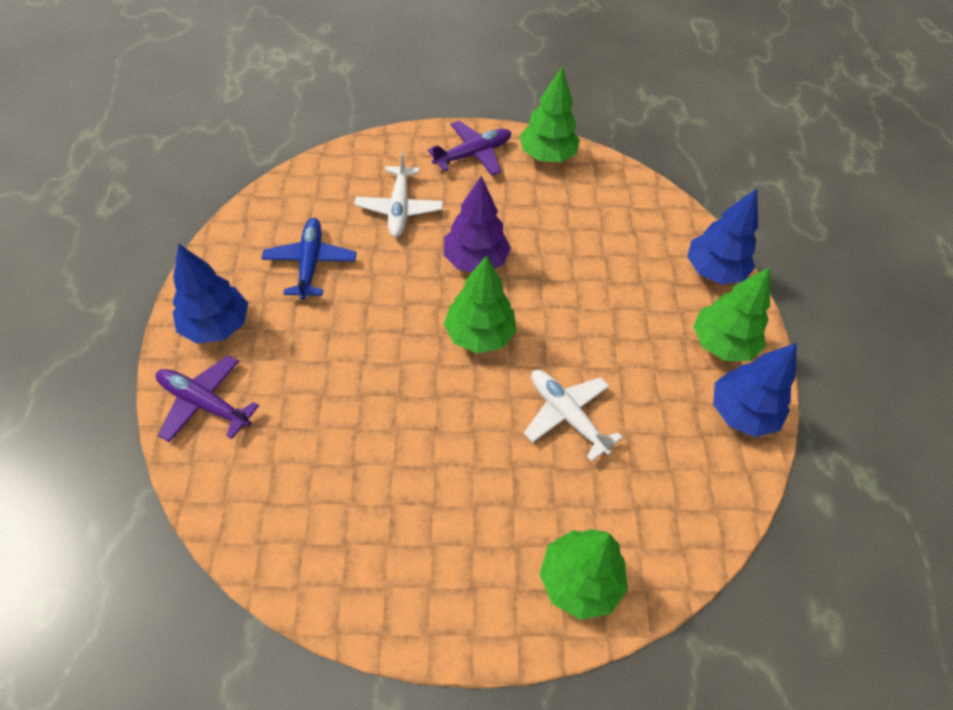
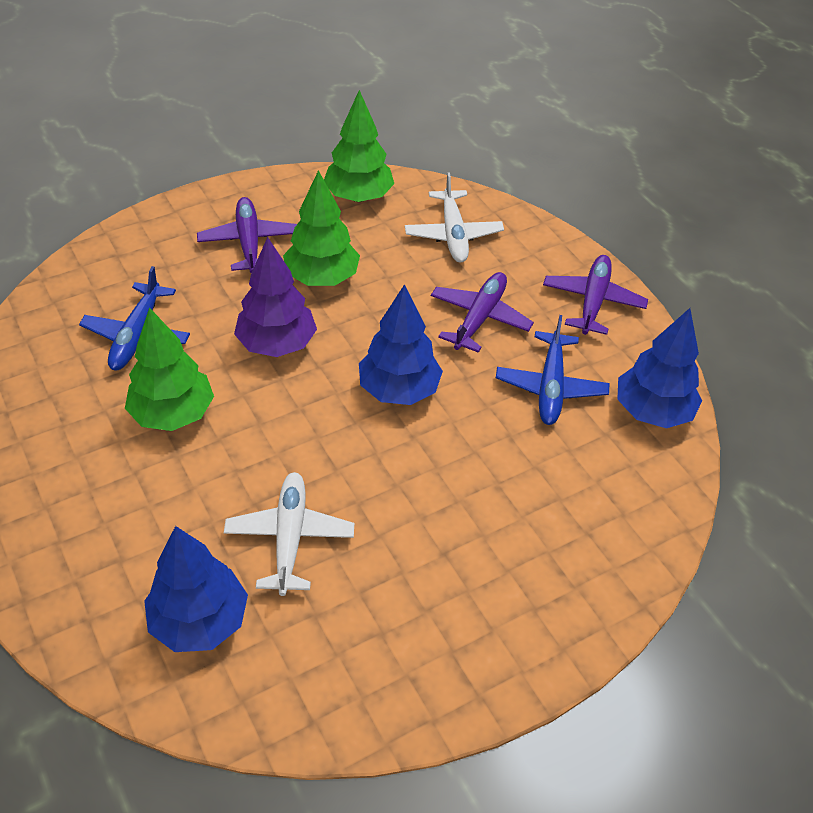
blue plane: [261,218,356,300] = 1 -> [79,266,190,370] [496,315,610,425] = 2
green tree: [444,255,517,353] [519,67,580,162] [539,529,628,620] [693,267,770,361] = 4 -> [125,307,214,431] [283,170,360,286] [324,90,394,202] = 3
purple plane: [156,355,259,442] [428,121,511,175] = 2 -> [197,197,297,273] [431,272,534,353] [543,255,648,335] = 3

